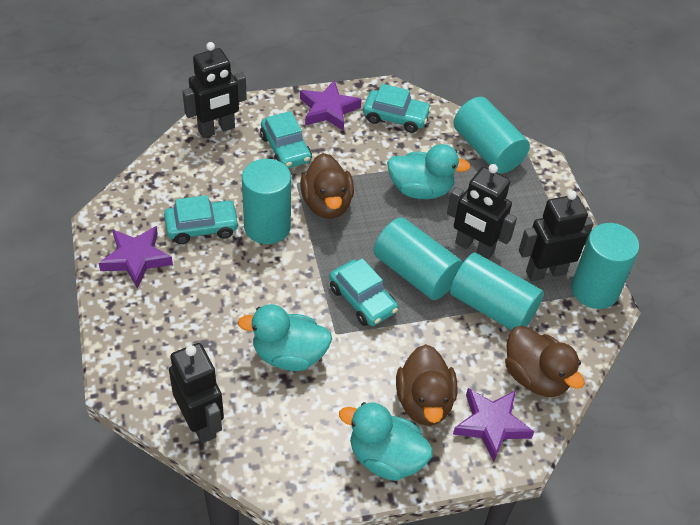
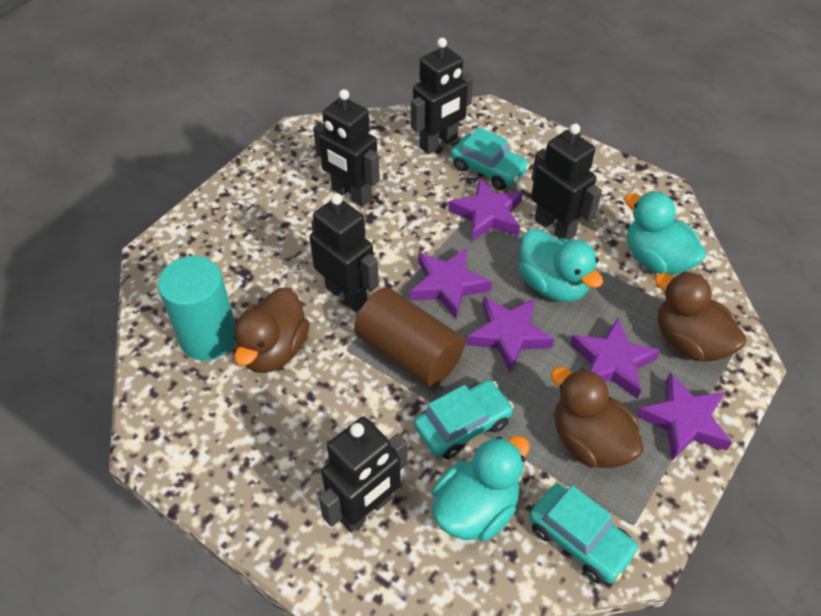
black robot: [169,343,224,443] [182,42,247,138] [447,164,517,260] [519,190,594,282] = 4 -> [309,193,379,312] [313,89,380,207] [319,417,407,533] [411,38,473,154] [531,124,602,240] = 5
brown cylinder: none = 0 -> [354,288,465,387] = 1
purple star: [99,226,173,289] [300,80,362,131] [453,388,534,462] = 3 -> [410,248,492,319] [448,178,523,241] [466,296,554,372] [570,318,660,399] [636,373,732,461] = 5
turquoise car: [164,195,239,244] [260,111,312,168] [329,258,398,326] [363,84,431,133] = 4 -> [414,380,514,459] [451,127,530,190] [529,484,640,583] = 3
turquoise cylinder: [242,159,291,244] [374,217,463,300] [450,253,544,330] [453,97,530,174] [571,223,639,309] = 5 -> [158,256,236,361] = 1

